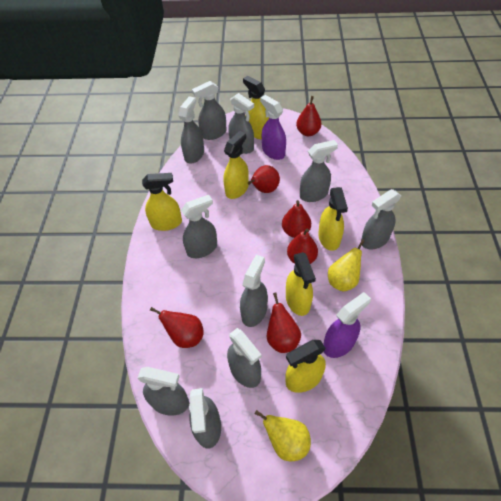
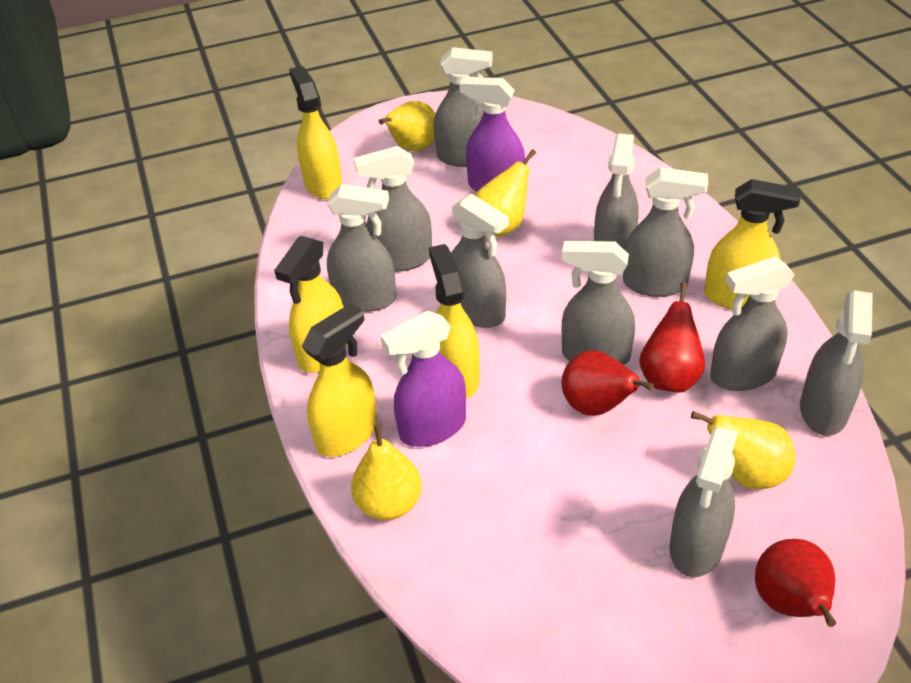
red pear: [150,307,204,348] [248,165,280,193] [267,293,301,353] [282,200,311,238] [287,228,318,264] [296,96,321,136] = 6 -> [562,350,654,416] [639,282,705,393] [755,539,836,627] = 3
yellow pear: [255,410,311,461] [328,239,365,292] = 2 -> [351,424,422,520] [379,101,435,151] [475,149,536,237] [691,411,795,489] = 4
yellow spray bottle: [142,173,182,231] [223,131,249,199] [243,76,269,139] [285,340,326,393] [286,252,316,316] [318,187,348,251] = 6 -> [274,236,347,373] [289,66,342,199] [302,303,377,457] [429,244,480,398] [704,179,801,309] = 5

